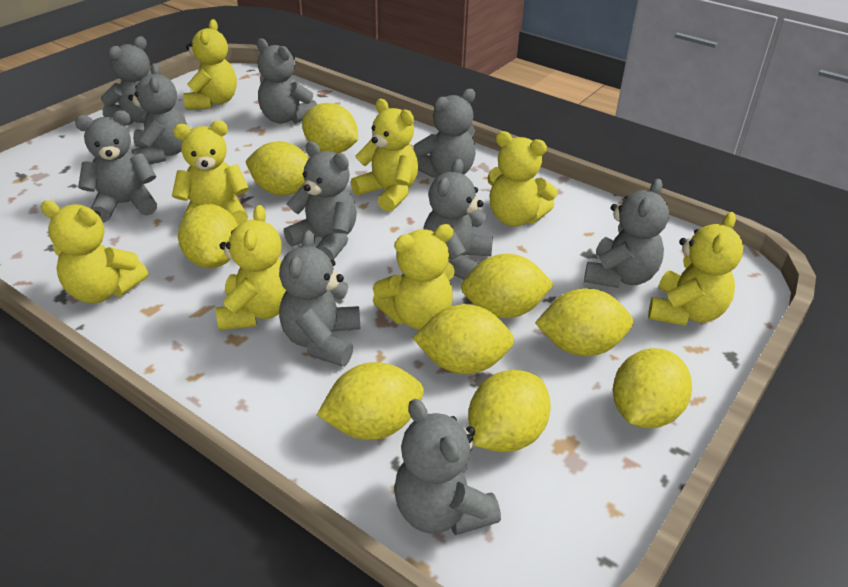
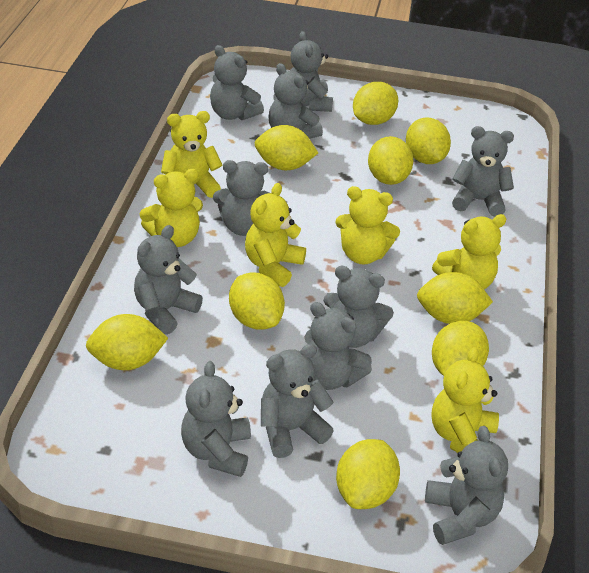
grey teddy bear: [75,110,157,222] [101,36,151,125] [128,63,187,164] [257,38,317,124] [279,230,360,367] [284,141,357,260] [394,399,501,535] [413,89,476,178] [423,159,493,280] [584,179,669,288] = 10 -> [134,225,203,335] [181,361,251,477] [210,45,264,120] [213,160,269,236] [261,344,334,458] [269,63,323,139] [290,31,333,112] [304,302,372,390] [324,266,394,348] [425,426,508,545] [452,126,514,217] = 11
yellow teddy bear: [41,200,148,304] [172,121,249,225] [183,19,237,110] [216,205,286,330] [351,99,418,212] [373,224,455,330] [487,131,558,226] [648,212,743,326] = 8 -> [140,169,203,247] [161,111,222,198] [245,183,306,287] [335,186,400,264] [432,214,506,289] [432,347,499,453] = 6

